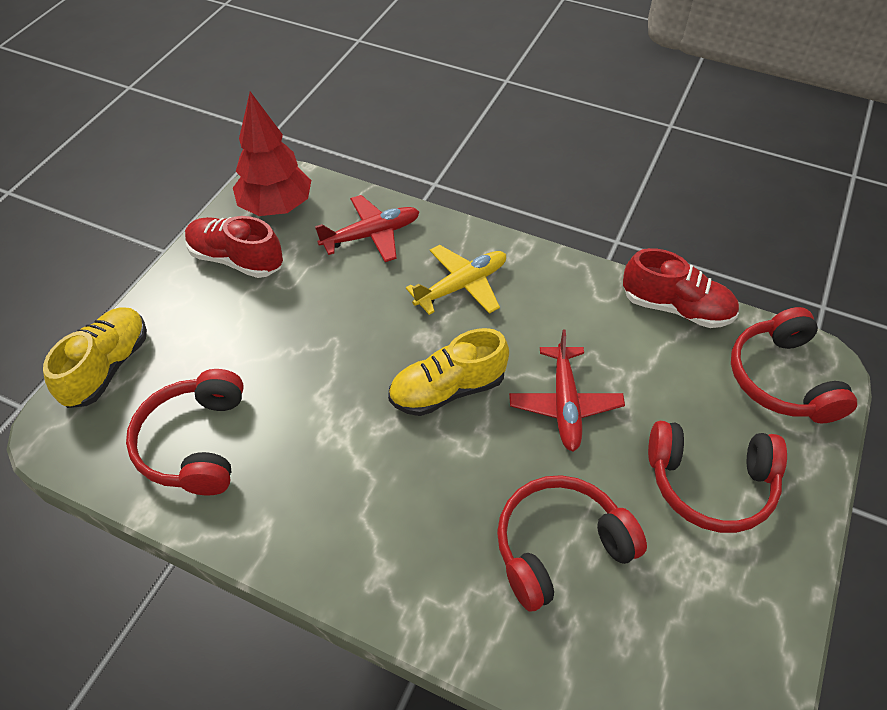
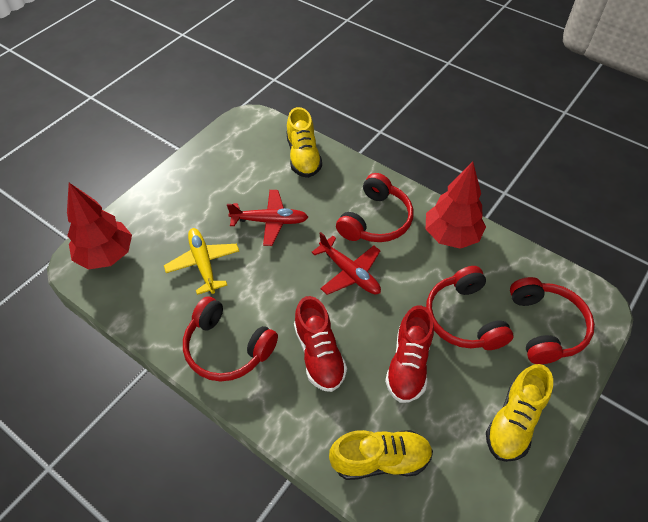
red tree: [233,91,311,216] = 1 -> [67,183,132,270] [426,162,486,249] = 2
yellow shoe: [43,307,147,408] [388,328,509,416] = 2 -> [286,107,322,178] [329,430,433,480] [486,364,553,462] = 3

